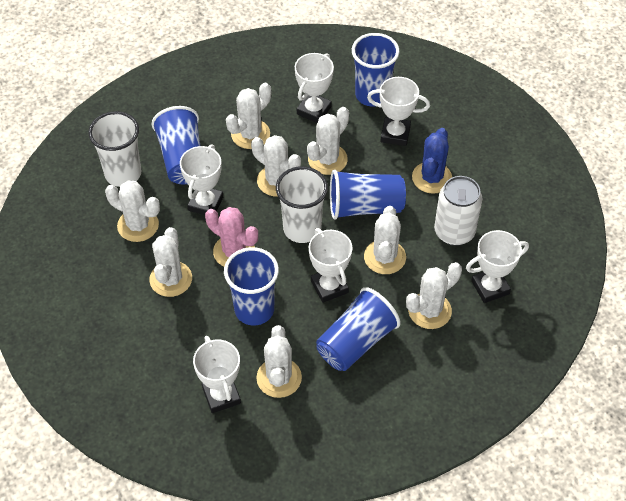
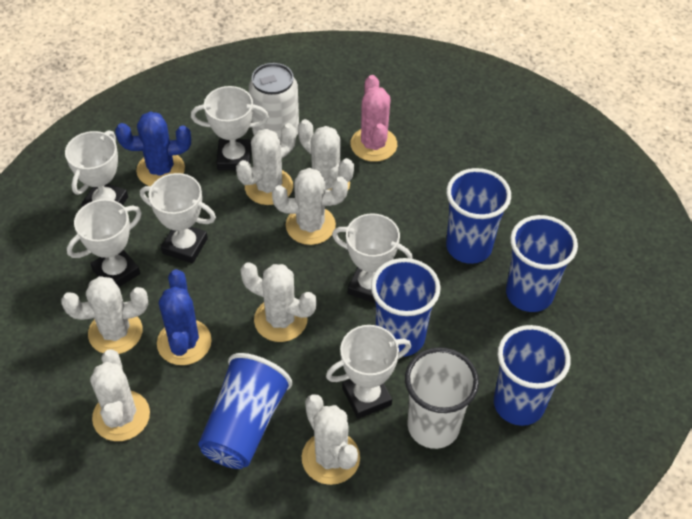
blue cactus: [412,128,452,194] = 1 -> [115,111,191,186] [157,269,212,365] = 2
white cactus: [105,181,160,242] [149,227,192,297] [226,83,271,149] [251,135,301,196] [256,325,302,398] [307,107,349,175] [364,206,406,274] [406,262,462,329] = 8 -> [61,276,148,354] [90,349,150,441] [236,123,296,205] [240,262,317,342] [272,168,348,245] [298,119,354,190] [302,394,360,485] = 7
white cup: [88,111,141,187] [276,166,328,243] = 2 -> [405,347,479,449] = 1

